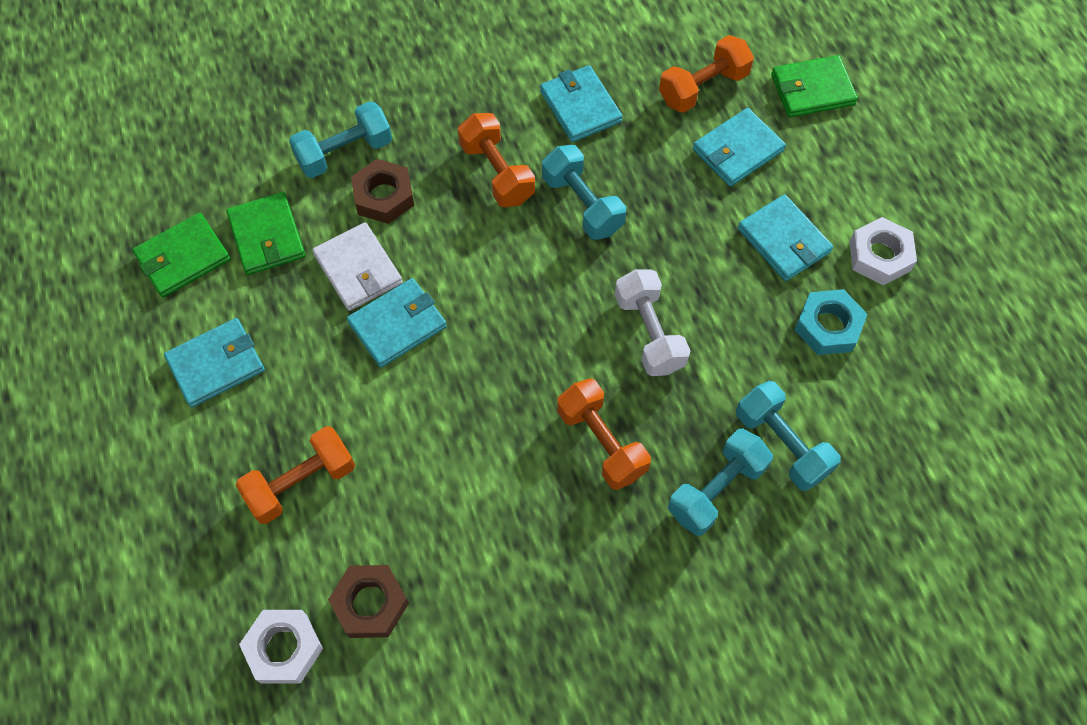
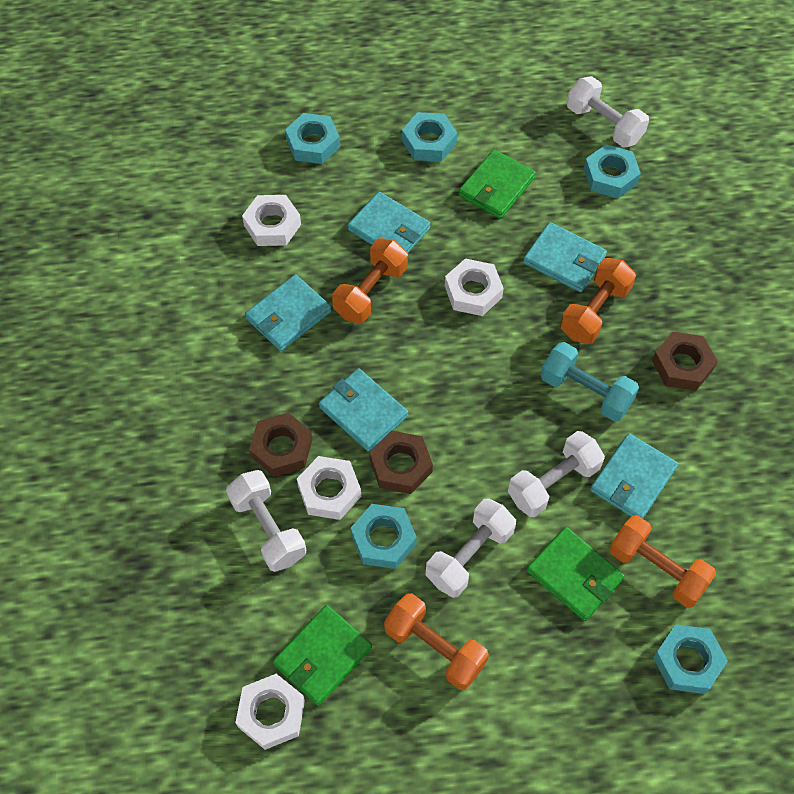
brown nut: [328,565,409,638] [351,159,414,224] = 2 -> [249,413,312,477] [369,430,433,494] [652,332,718,391] = 3
turquoise dumbbell: [289,101,392,178] [542,145,626,240] [668,429,773,536] [736,381,841,491] = 4 -> [541,342,639,422] = 1
turquoise nut: [795,289,867,355] = 1 -> [285,113,340,164] [351,504,417,569] [402,112,457,162] [584,144,641,199] [653,624,728,694] = 5
white dumbbell: [615,269,690,376] = 1 -> [226,470,306,572] [426,498,516,598] [508,431,605,517] [567,76,649,148] = 4
white nut: [239,610,323,684] [849,217,917,285] = 2 -> [235,674,305,750] [242,195,301,246] [297,456,361,520] [445,258,504,316] = 4
white wallet: [312,222,403,311] = 1 -> none = 0

